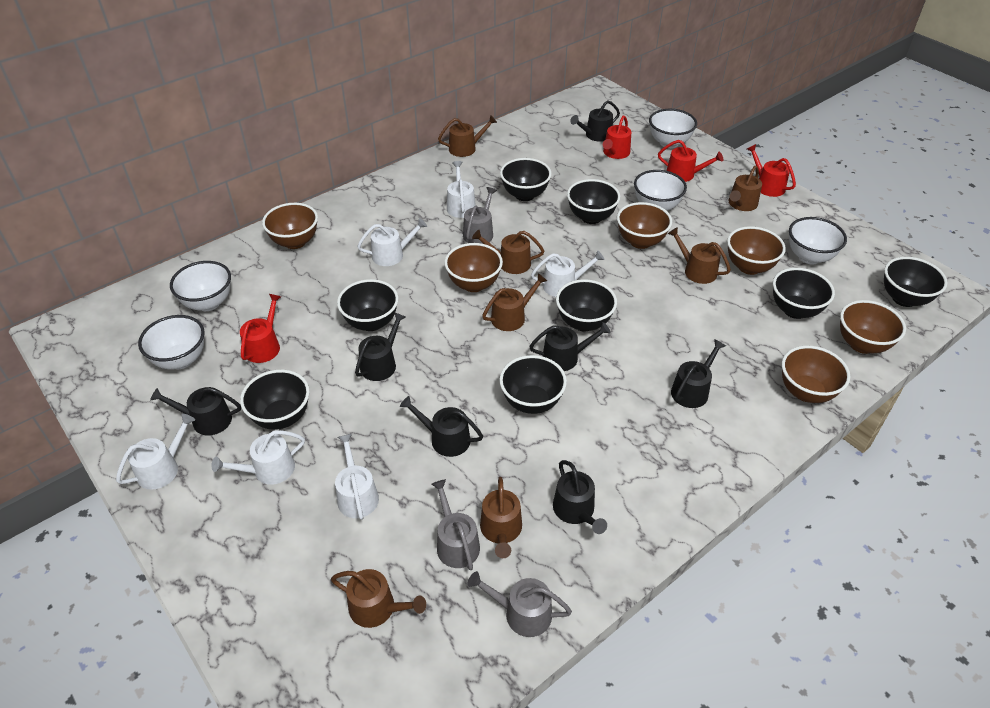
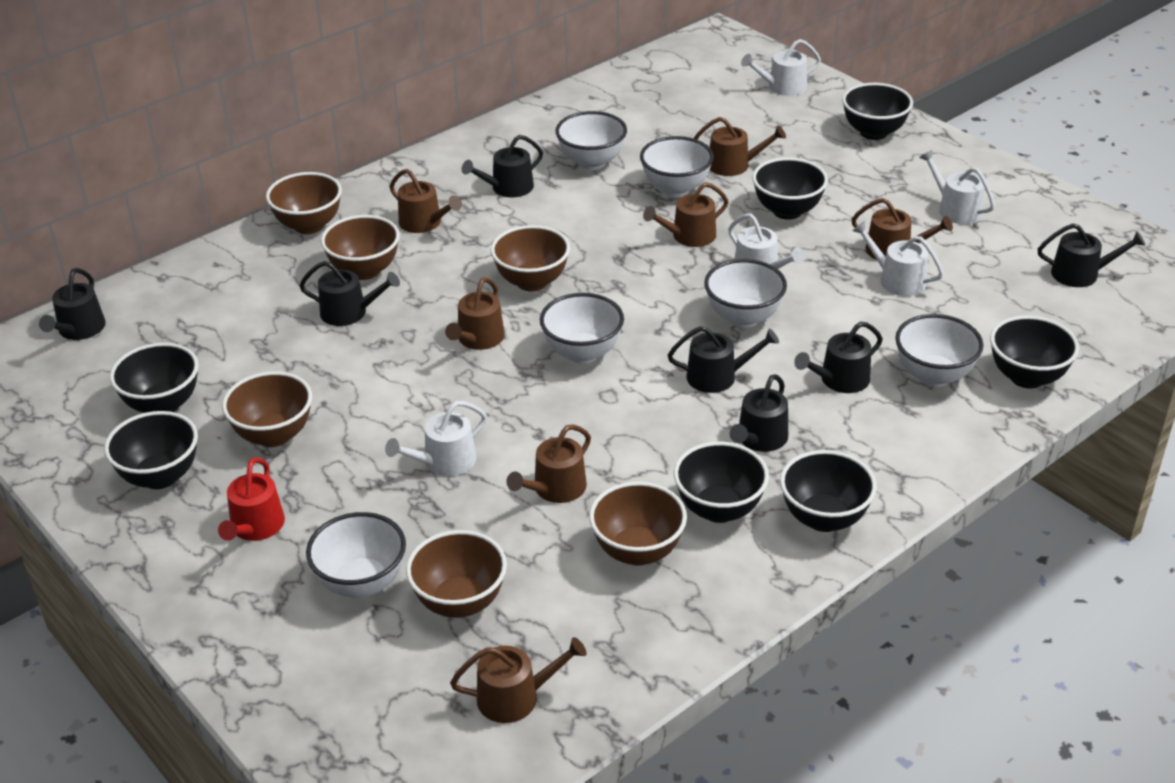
black bowl: [240,370,310,429] [337,279,399,331] [500,158,552,201] [500,355,567,414] [556,279,617,332] [567,179,620,224] [773,268,835,319] [884,257,948,307] = 8 -> [104,411,198,489] [110,343,199,413] [674,442,769,523] [752,157,828,220] [780,450,877,532] [842,83,913,140] [990,316,1079,389] = 7
grey watering can: [432,479,480,570] [463,187,497,244] [468,571,572,637] = 3 -> none = 0
red watering can: [240,294,281,363] [603,116,631,159] [658,140,723,182] [747,144,796,197] = 4 -> [218,458,285,541] = 1
white bowl: [138,315,205,370] [170,261,231,311] [634,170,687,211] [649,109,697,149] [789,217,847,264] = 5 -> [306,512,406,598] [540,293,624,364] [556,111,627,170] [640,136,714,197] [704,259,787,328] [895,314,983,387] = 6
white watering can: [116,414,195,490] [212,430,305,485] [335,434,379,520] [357,218,427,266] [447,161,476,218] [531,250,605,297] = 6 -> [385,401,487,476] [728,213,806,269] [741,39,821,96] [852,221,944,296] [919,150,995,224] = 5

